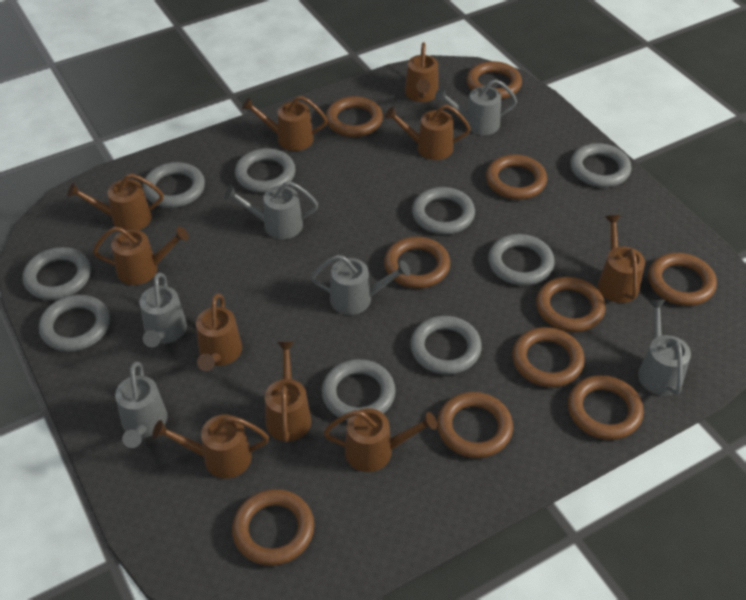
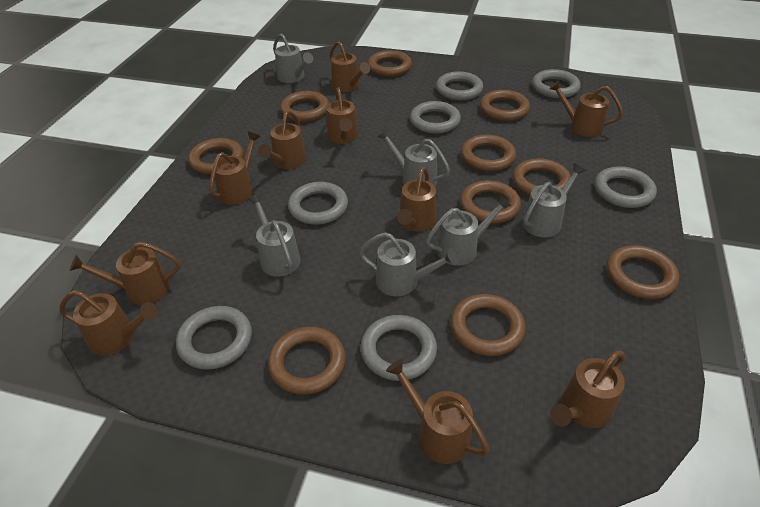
grey ring: [23,247,91,300] [39,295,110,352] [143,162,205,208] [235,148,296,193] [322,359,396,421] [410,316,482,375] [412,187,475,235] [488,234,554,286] [570,143,631,187] = 9 -> [176,306,252,370] [288,182,348,225] [361,315,437,381] [410,101,461,134] [436,71,483,100] [532,69,581,98] [595,166,657,208] = 7

